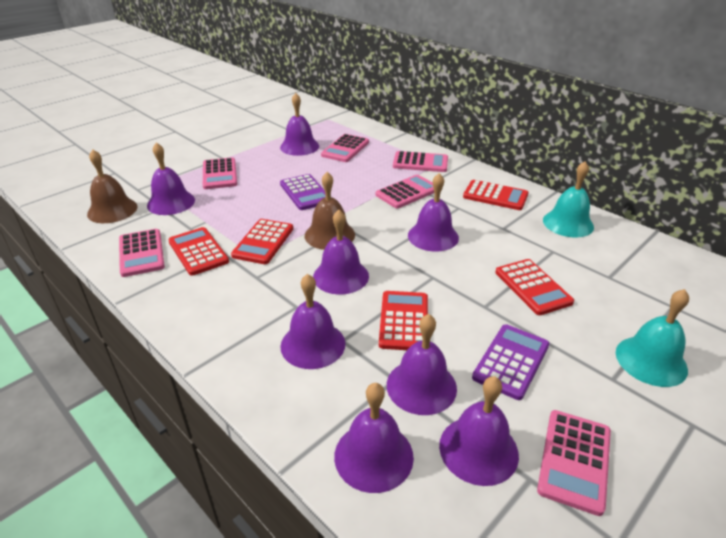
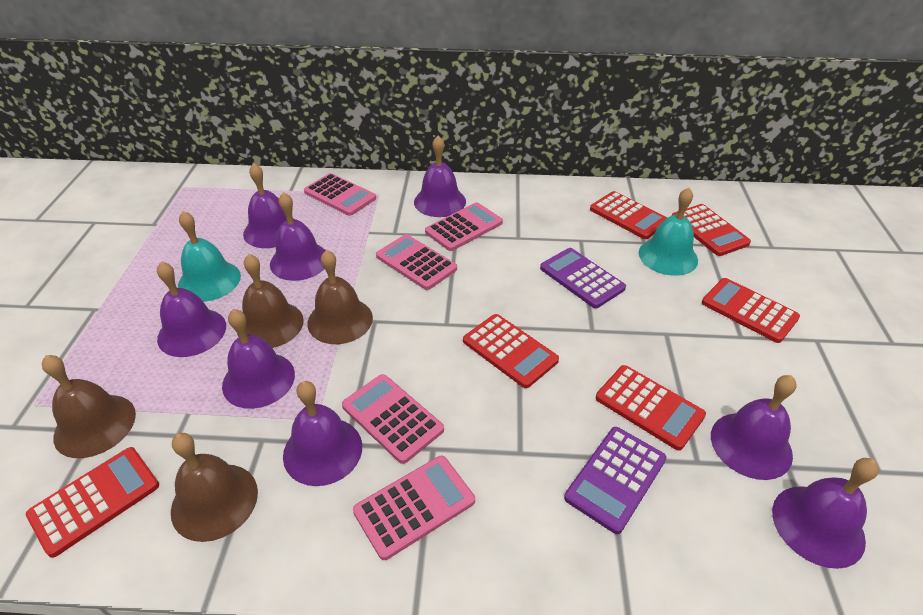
brown bell: [87,149,138,223] [305,172,355,250] = 2 -> [41,355,136,458] [171,433,258,542] [237,254,304,348] [308,250,373,344] = 4
pink calculator: [119,229,165,277] [203,157,237,189] [321,134,369,162] [376,175,434,208] [393,151,448,172] [537,410,611,516] = 6 -> [304,173,376,216] [342,374,444,464] [353,456,475,560] [376,234,457,290] [425,202,503,251] = 5
red calculator: [168,227,229,276] [231,219,293,264] [379,291,428,350] [463,180,529,210] [495,259,574,315] = 5 -> [26,447,159,558] [463,314,559,388] [590,191,667,239] [596,365,706,450] [672,204,751,256] [702,278,800,343] = 6

